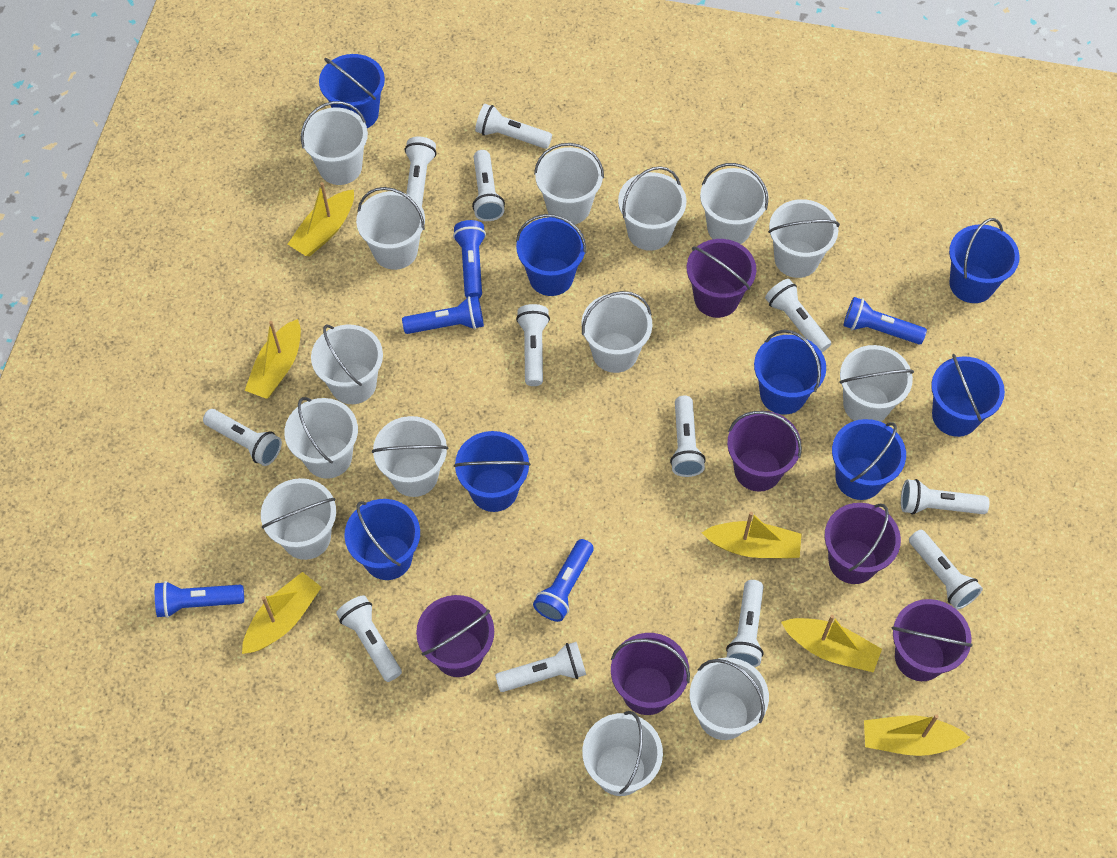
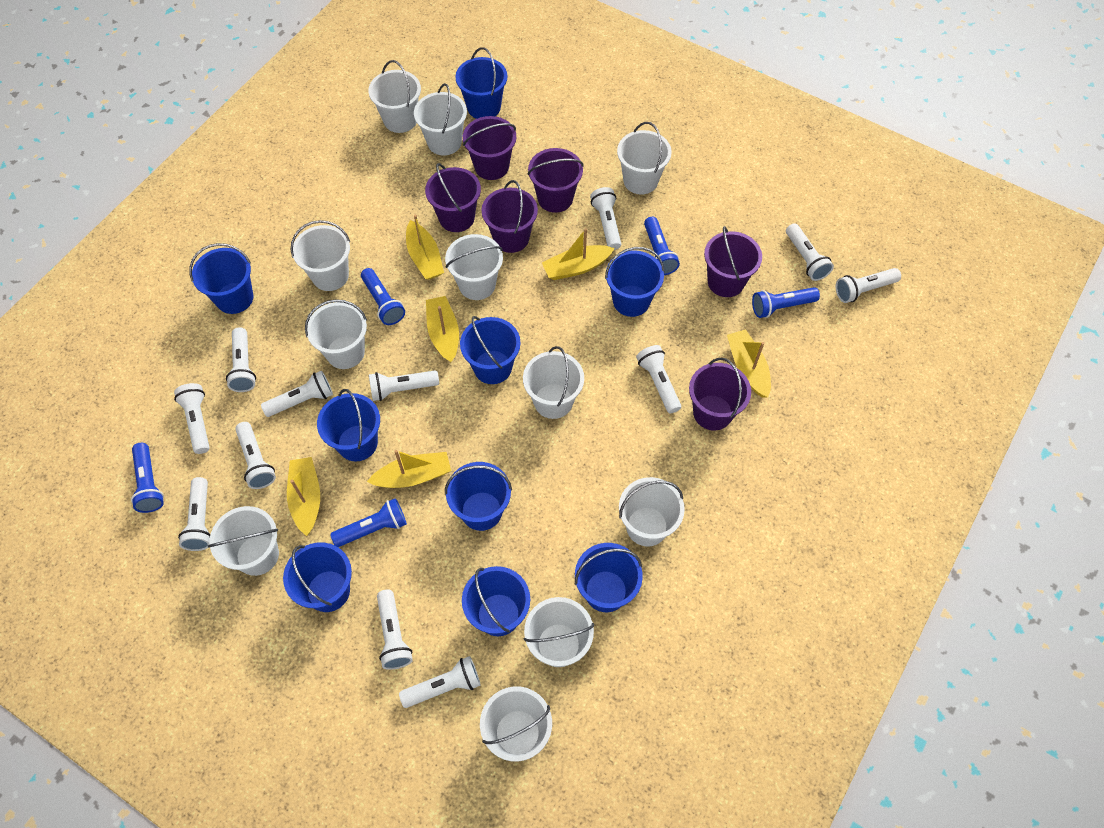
blue bucket: [319,54,385,128] [344,499,420,580] [454,431,531,512] [516,214,586,296] [754,330,826,415] [832,419,906,500] [931,354,1005,437] [949,218,1020,303] = 8 -> [189,243,253,314] [283,542,352,612] [317,389,380,461] [445,462,512,531] [455,47,507,119] [460,316,521,384] [462,566,530,636] [575,543,643,612] [605,247,665,317] = 9
white bucket: [261,478,336,560] [284,397,358,479] [301,101,368,185] [311,325,383,404] [356,187,425,270] [372,416,448,497] [534,143,604,225] [581,291,652,373] [582,711,663,796] [618,166,686,251] [690,658,769,740] [700,163,769,244] [768,199,840,278] [839,345,914,422] = 14 -> [208,506,279,576] [291,220,350,291] [305,299,367,369] [368,60,421,133] [414,83,467,155] [445,234,503,300] [480,686,552,761] [523,346,584,419] [524,597,594,667] [617,122,672,194] [619,477,685,546] = 11

